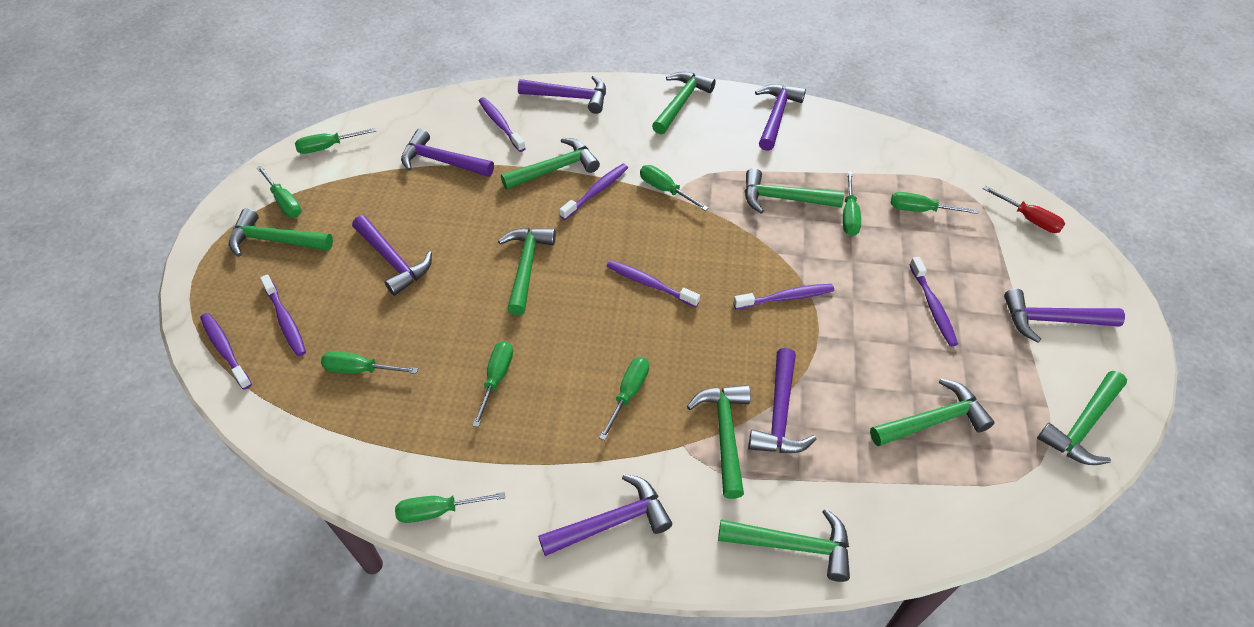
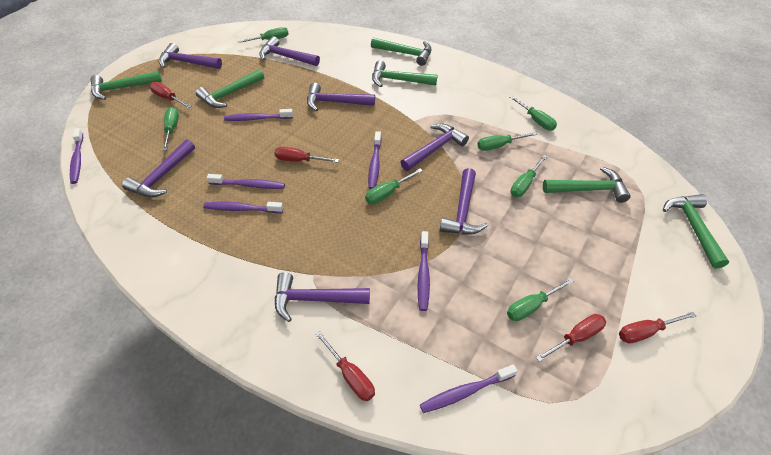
green hammer: [229,208,333,257] [498,228,556,315] [501,138,600,189] [652,72,716,134] [687,385,751,499] [718,509,850,582] [745,168,844,213] [870,379,995,446] [1037,371,1127,465] = 9 -> [91,71,162,100] [196,69,264,108] [371,37,432,66] [372,60,437,87] [543,167,631,203] [663,194,729,268] = 6
green screwdriver: [257,166,302,218] [295,128,376,154] [321,351,418,374] [395,492,505,523] [472,341,513,427] [599,357,649,441] [640,165,709,211] [843,171,861,236] [891,192,978,214] = 9 -> [162,107,179,151] [237,27,288,43] [365,169,423,204] [477,132,538,151] [507,278,574,321] [510,96,557,131] [510,155,548,197] = 7
red screwdriver: [983,186,1065,233] = 1 -> [149,82,192,108] [274,147,339,163] [315,331,375,401] [536,314,606,362] [619,312,696,343] = 5

